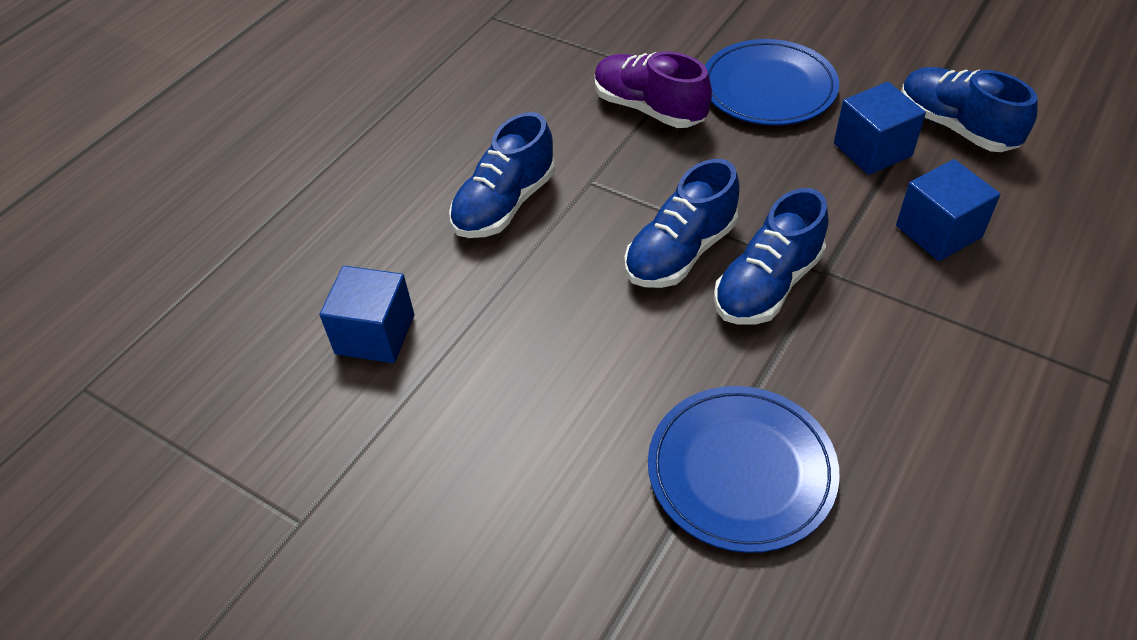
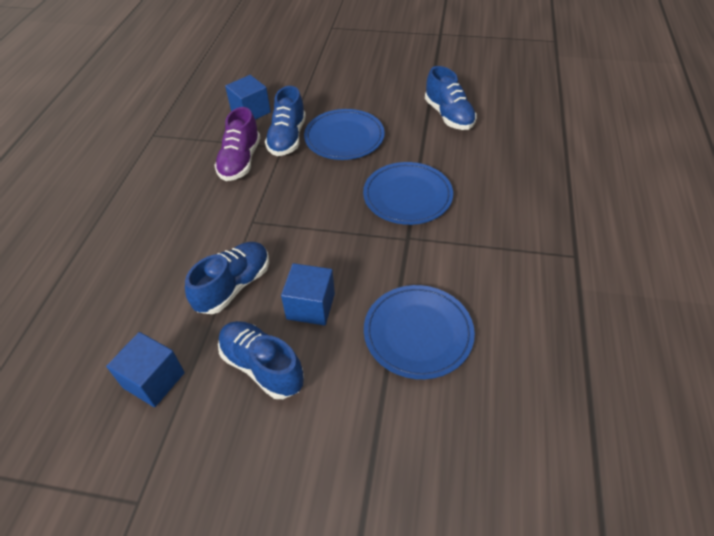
blue plate: [648,386,840,553] [705,39,839,125] = 2 -> [304,109,385,160] [363,162,453,225] [364,285,475,379] = 3

